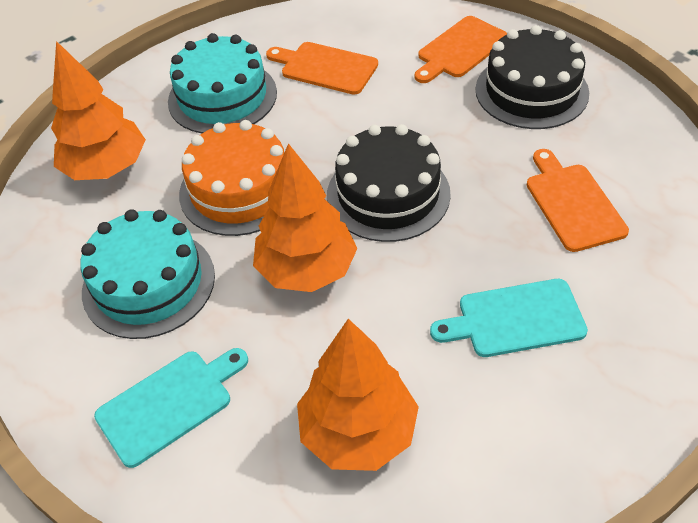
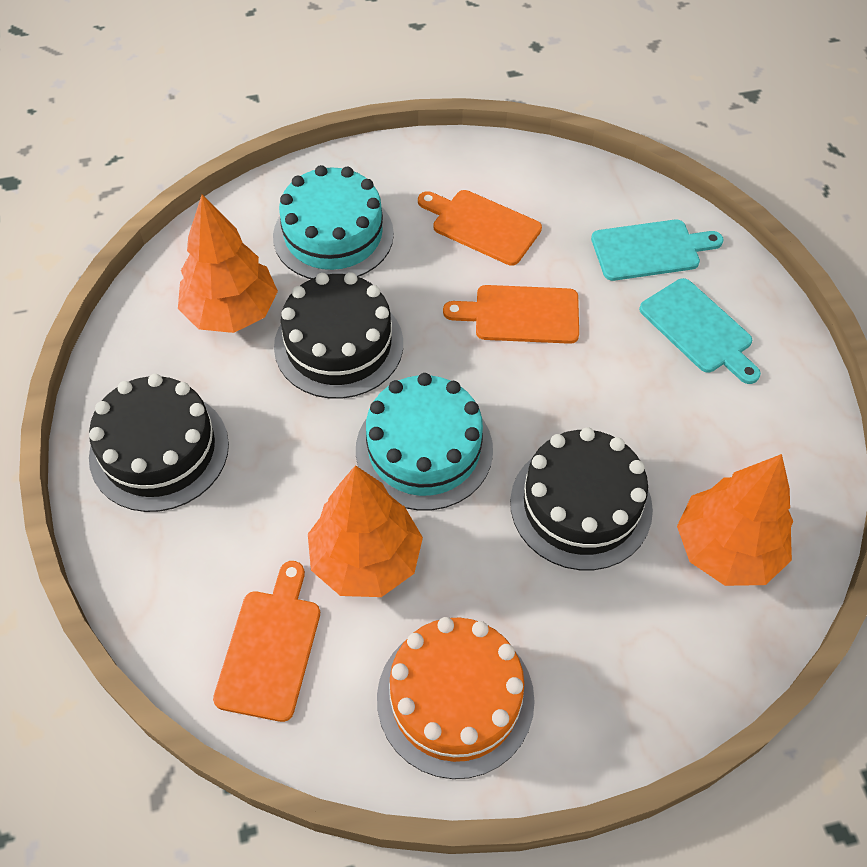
black cake: [327,124,451,242] [476,25,589,129] = 2 -> [89,374,229,512] [274,272,403,399] [510,427,653,570] = 3

